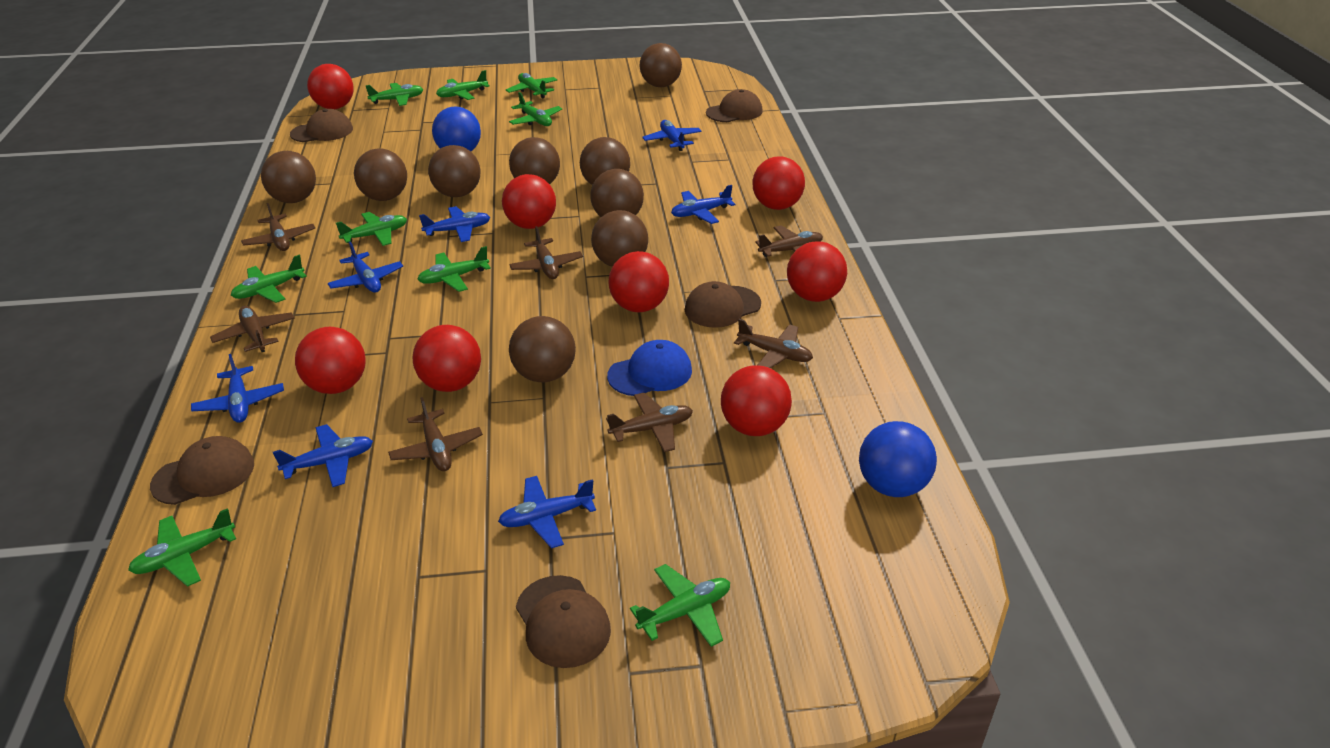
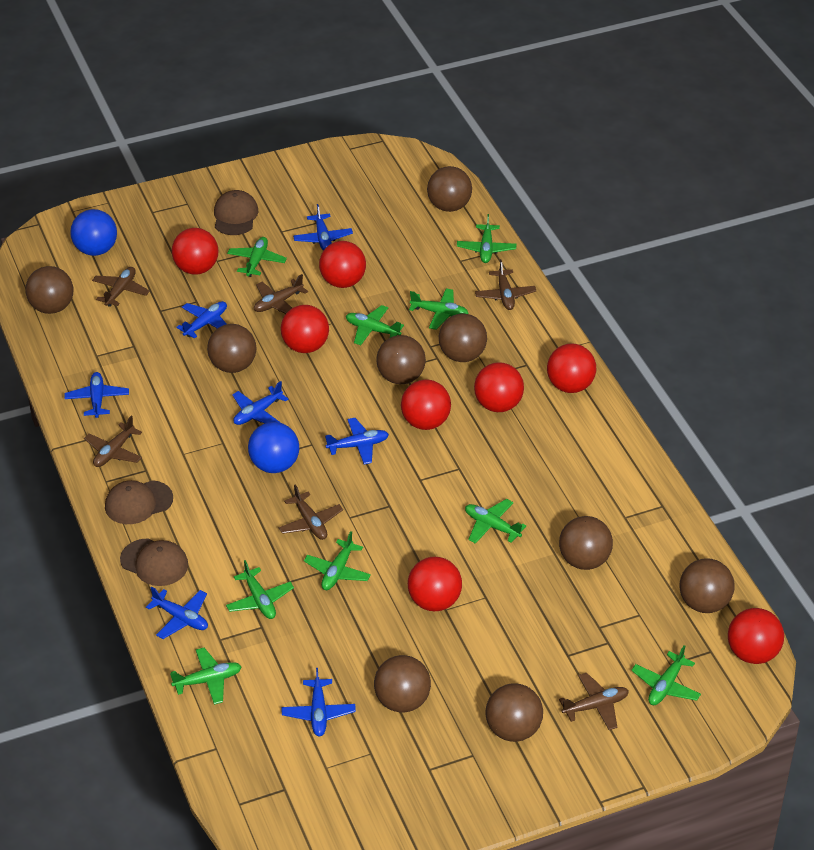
blue cap: [607,340,692,396] = 1 -> none = 0
brown cap: [150,436,254,505] [290,109,353,142] [516,575,611,668] [685,281,761,328] [706,89,763,122] = 5 -> [105,480,173,524] [120,538,188,586] [214,190,258,235] = 3
brown plane: [210,306,295,352] [241,203,315,251] [388,397,483,471] [509,226,583,279] [606,393,693,452] [734,319,813,368] [755,225,823,257] = 7 -> [84,415,142,467] [92,267,150,307] [254,274,308,314] [278,484,343,540] [475,259,536,310] [559,673,629,730] = 6

